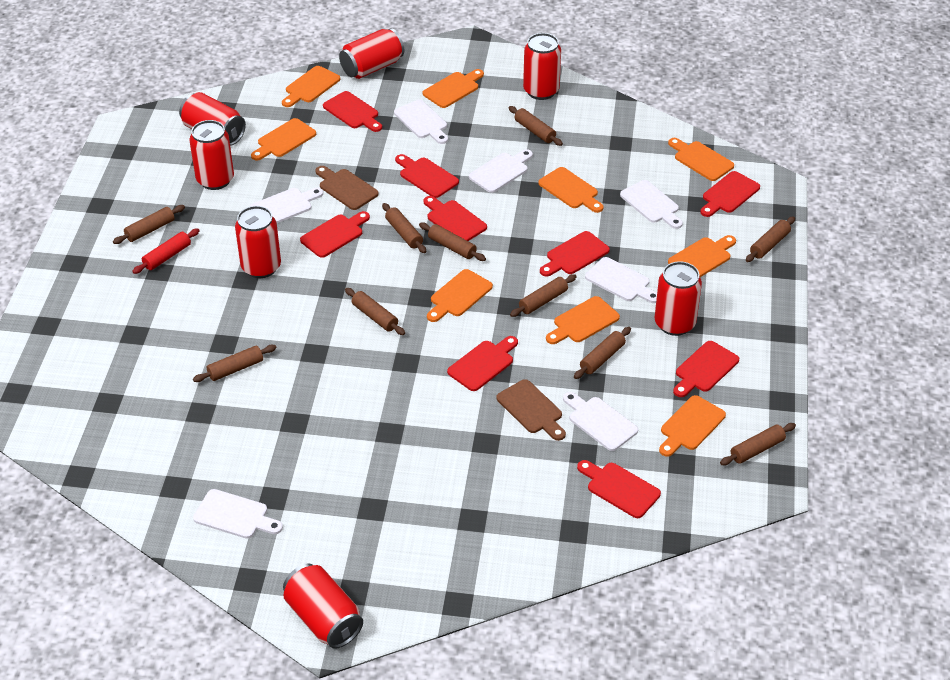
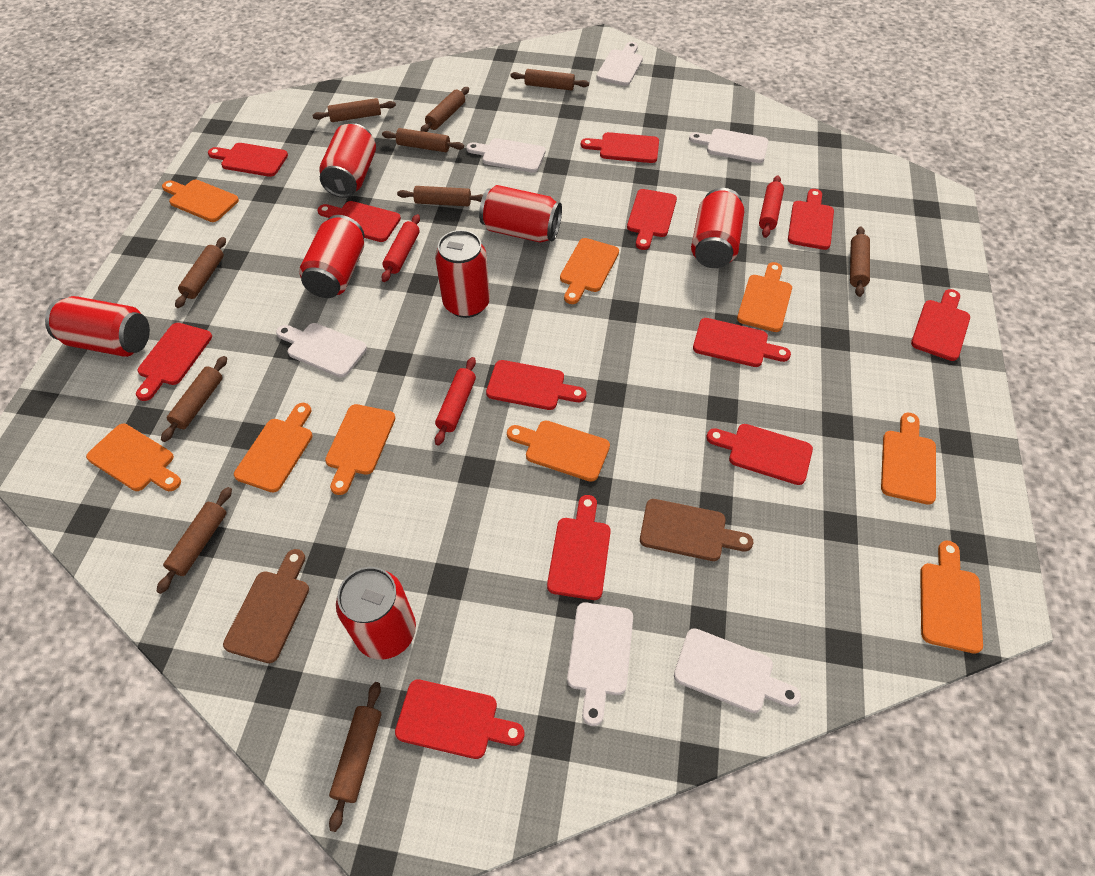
red cutting board: [300,211,370,258] [323,91,382,132] [395,154,459,198] [423,196,487,241] [447,336,518,391] [540,231,610,277] [577,460,661,518] [673,341,739,397] [700,171,760,217] = 9 -> [136,323,212,401] [208,143,288,177] [317,201,401,242] [395,679,524,759] [486,360,586,410] [547,495,611,600] [581,132,659,163] [627,189,677,250] [693,318,791,367] [706,424,813,485] [788,189,834,250] [911,289,970,361] = 12
red rolling pin: [132,228,200,274] = 1 -> [381,214,420,282] [435,357,476,446] [759,175,784,238] = 3
white cutting board: [193,489,283,539] [250,188,323,223] [394,100,448,144] [469,149,533,193] [563,392,638,451] [585,257,657,303] [620,180,683,229] = 7 -> [276,323,367,378] [466,138,546,173] [567,602,633,726] [596,42,643,86] [674,628,801,713] [689,129,769,163] = 6

